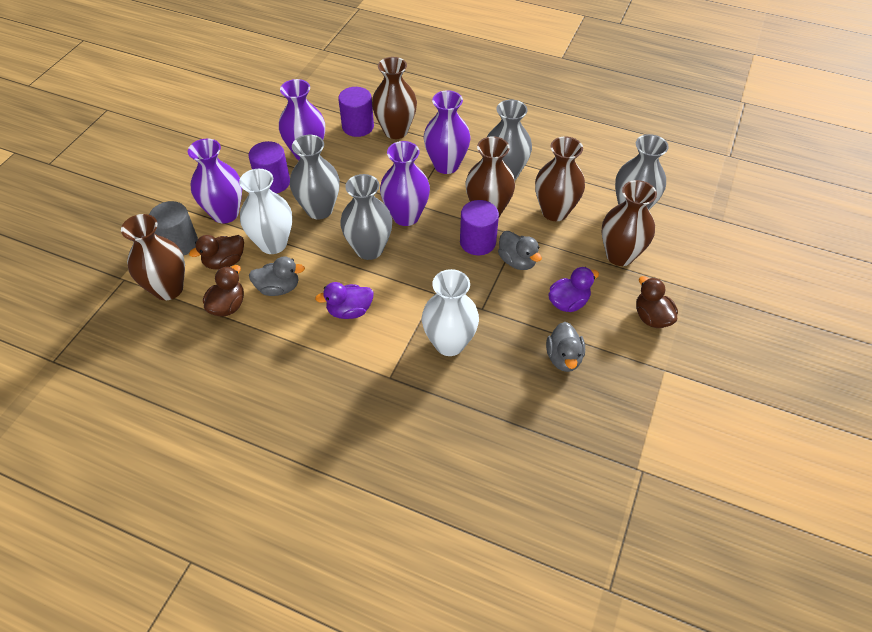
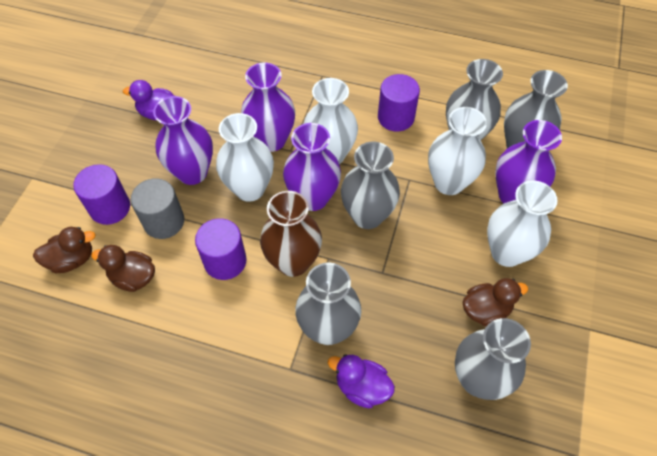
brown vase: [121,214,185,301] [372,57,417,139] [466,137,515,217] [535,136,585,221] [602,180,657,266] = 5 -> [260,191,322,277] = 1
grey duck: [249,256,305,296] [498,231,542,270] [546,322,585,372] = 3 -> none = 0
grey vase: [290,135,340,219] [340,174,392,260] [487,100,532,180] [615,134,669,210] = 4 -> [295,263,361,345] [341,141,400,229] [446,59,503,140] [455,318,531,400] [504,70,568,148] = 5
white vase: [239,169,292,254] [422,269,479,356] = 2 -> [216,113,274,202] [304,78,358,164] [428,107,487,195] [487,180,557,267] = 4

